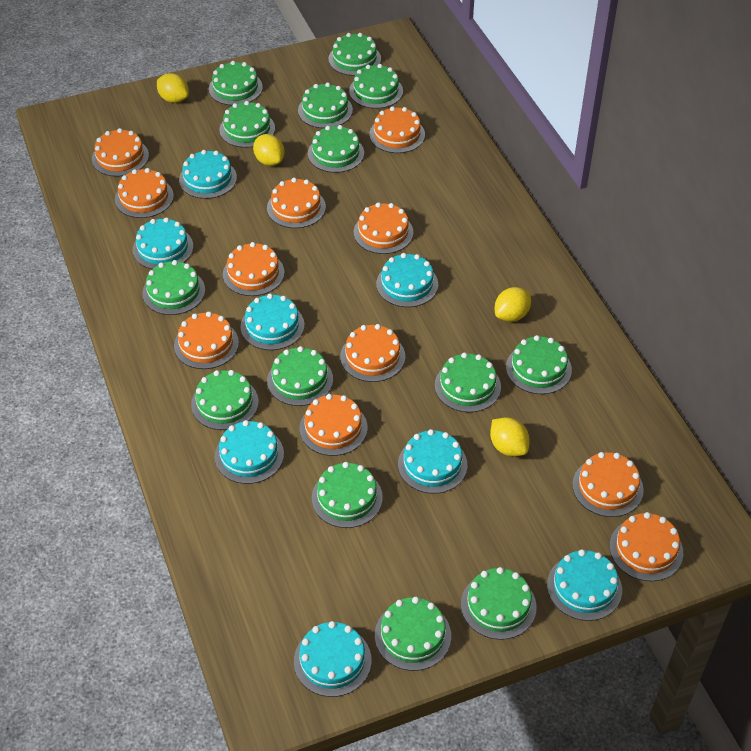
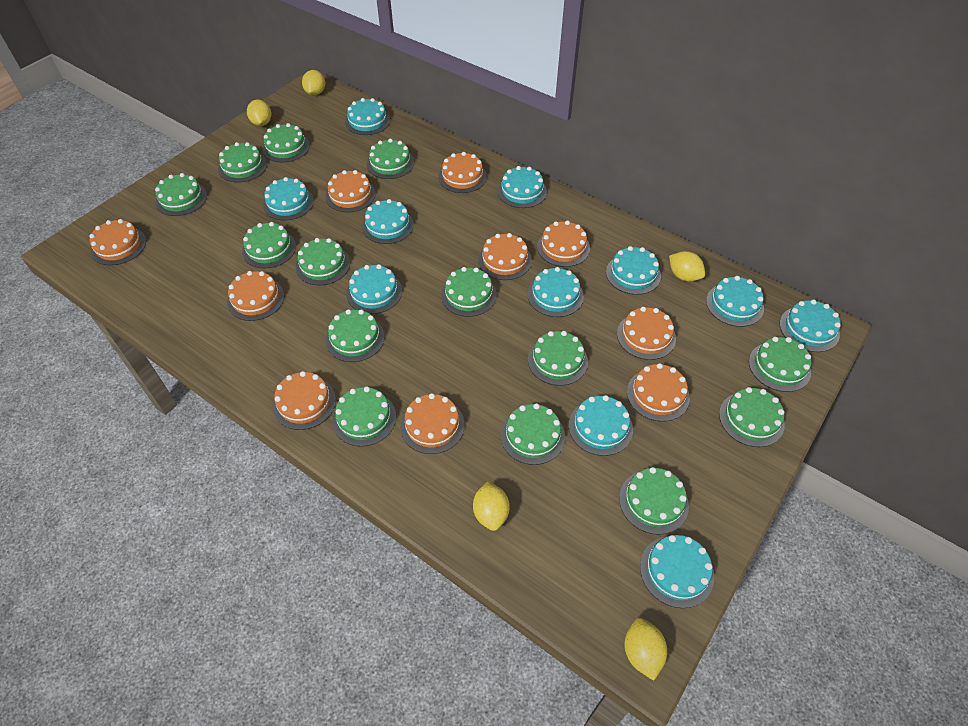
orange cake: [92,128,149,177] [115,168,174,218] [174,312,239,369] [223,242,285,296] [267,178,326,228] [299,394,367,456] [340,324,405,382] [354,202,413,254] [369,106,425,153] [572,452,644,517] [610,512,683,581] = 11 -> [89,219,146,265] [227,271,284,321] [273,371,336,430] [325,170,376,212] [401,393,465,454] [438,152,487,193] [478,233,532,280] [537,221,590,267] [617,307,676,360] [627,363,690,422] = 10
turquoise cake: [133,217,193,269] [179,150,237,199] [215,420,284,484] [241,294,305,350] [294,621,371,697] [376,253,438,307] [398,429,468,494] [547,549,622,621] = 8 -> [263,177,314,220] [345,98,390,135] [346,264,402,314] [362,199,414,244] [498,166,547,208] [528,267,584,317] [569,395,633,456] [606,246,661,295] [640,535,714,608] [706,276,764,327] [779,299,841,352] = 11
yellow lemon: [157,73,189,103] [253,134,285,166] [490,417,530,456] [495,287,531,322] = 4 -> [247,100,271,126] [302,70,325,95] [473,481,510,531] [624,618,667,681] [669,251,705,282] = 5

